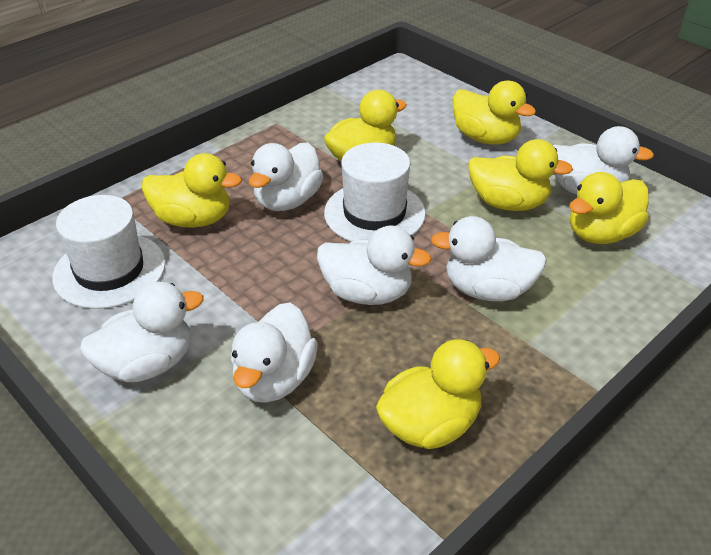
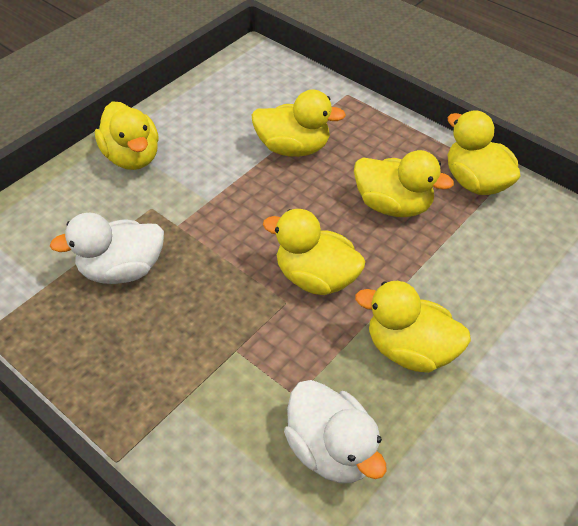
white duck: [80,282,204,382] [231,303,318,403] [249,142,323,211] [317,225,431,305] [431,216,547,301] [553,126,654,195] = 6 -> [50,213,164,284] [284,380,387,483] = 2
white hat: [52,195,166,309] [324,142,426,242] = 2 -> none = 0

